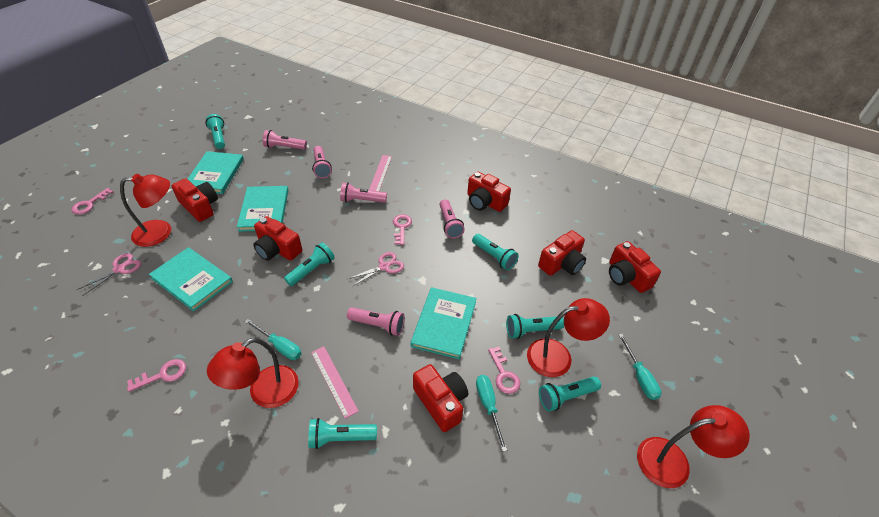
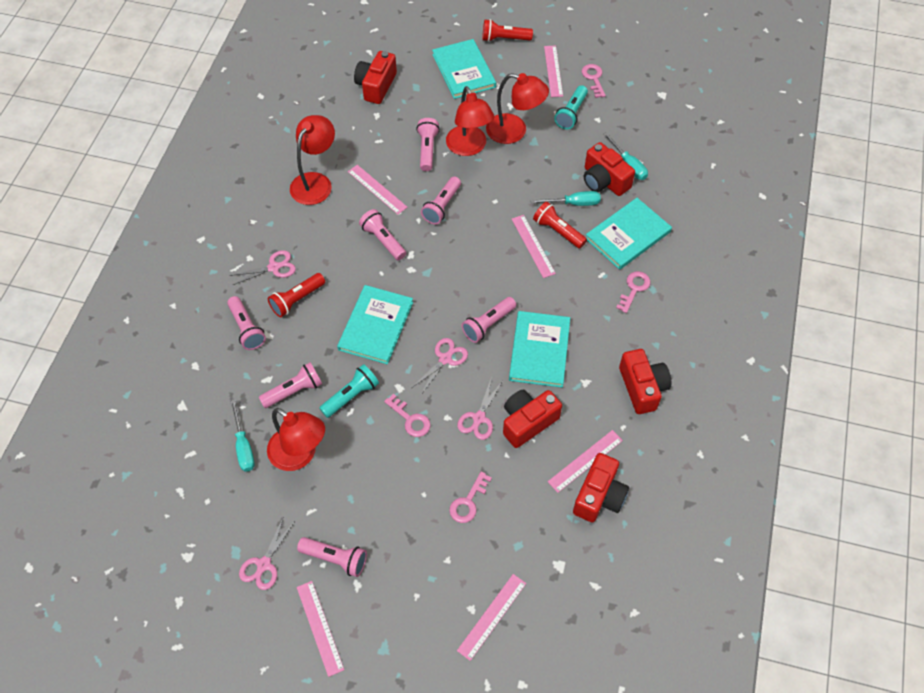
pink flashlight: [263,130,307,150] [312,146,332,178] [340,183,387,203] [347,307,405,336] [439,199,465,238] = 5 -> [227,296,266,350] [259,362,322,408] [297,537,367,577] [359,209,406,260] [416,118,440,171] [421,177,461,224] [462,297,516,343] = 7
pink ruler: [311,347,359,419] [369,155,392,191] = 2 -> [297,581,344,677] [348,165,407,214] [457,574,526,661] [512,215,556,278] [544,46,563,97] [548,430,623,493] = 6
pink scissors: [77,253,141,296] [348,252,404,287] = 2 -> [229,250,296,285] [239,516,295,590] [413,338,468,395] [457,379,502,440] = 4
red camera: [171,178,218,222] [253,216,302,261] [413,364,468,432] [467,172,511,212] [538,230,586,276] [609,241,661,293] = 6 -> [354,51,397,104] [503,390,562,448] [573,453,629,522] [584,142,635,196] [619,349,671,414] = 5
red flashlight: none = 0 -> [268,273,325,317] [482,19,533,42] [533,202,587,248] = 3
turquoise flashlight: [205,114,225,149] [284,242,335,286] [308,418,377,449] [472,234,519,270] [506,314,564,339] [539,376,601,412] = 6 -> [319,364,379,418] [554,85,588,129] = 2

